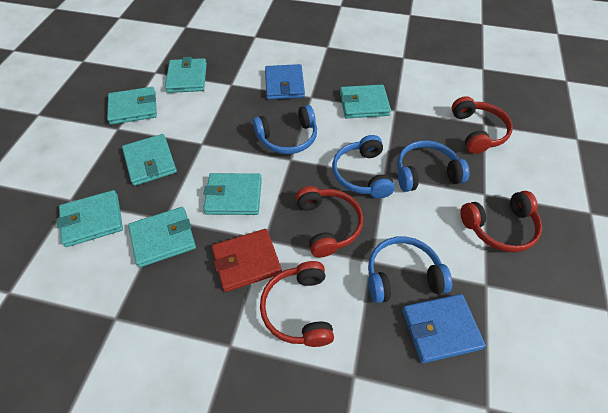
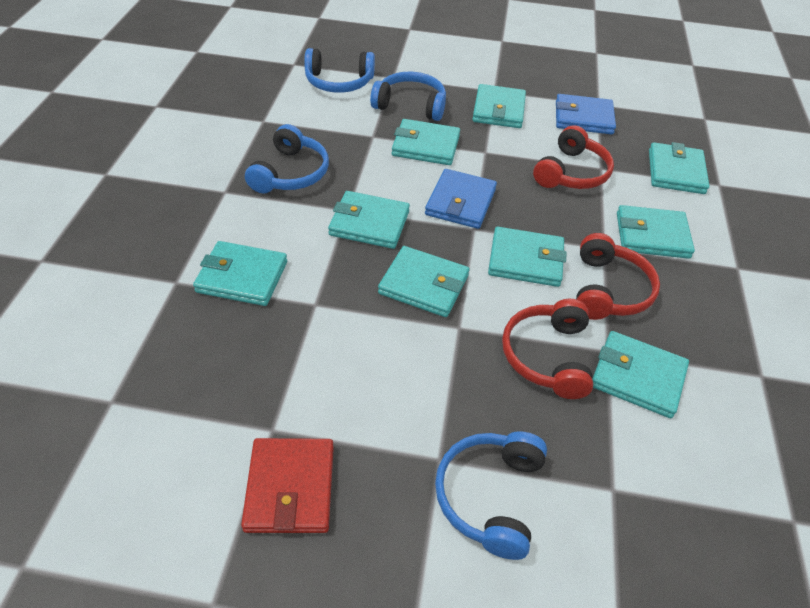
red headphones: [260,261,334,347] [296,186,363,257] [452,96,513,154] [460,191,542,252] = 4 -> [502,299,593,399] [533,125,614,189] [576,233,660,320] = 3
turquoise wallet: [57,190,123,247] [107,87,157,125] [122,134,177,186] [128,207,196,267] [165,57,207,93] [203,173,262,215] [340,85,391,118] = 7 -> [193,241,287,306] [328,191,410,249] [378,246,470,317] [392,119,460,165] [472,84,526,128] [488,227,567,287] [592,331,689,418] [617,205,695,259] [649,142,709,194] = 9

